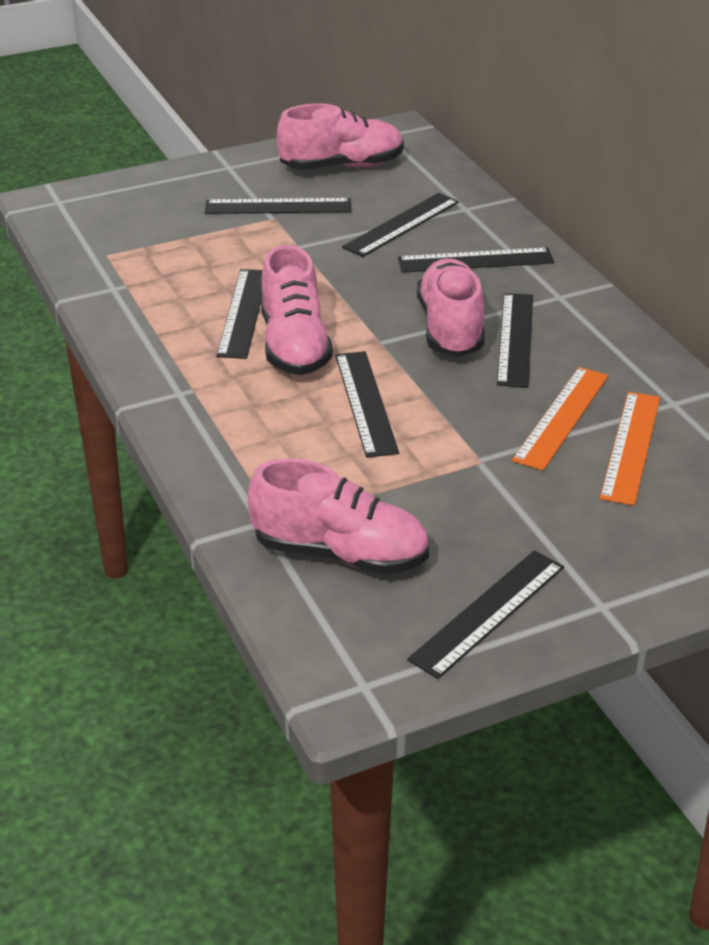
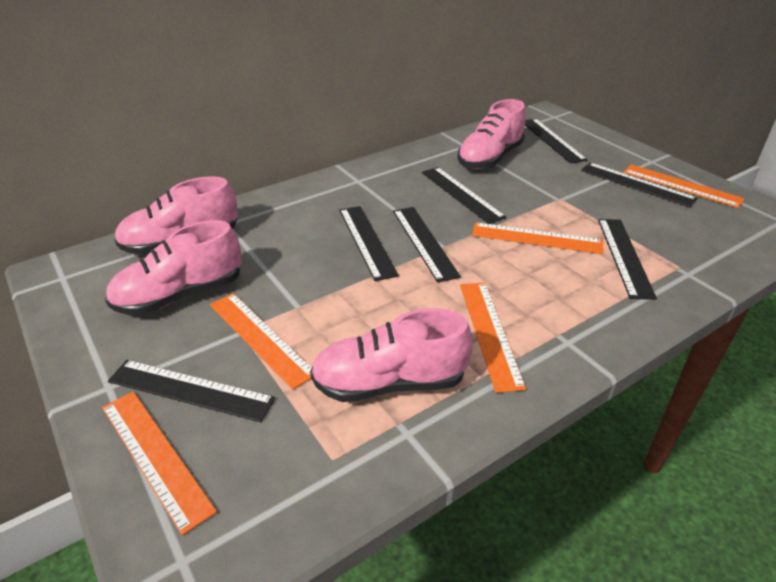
orange ruler: [512,367,608,471] [600,392,660,506] = 2 -> [102,391,217,536] [210,293,312,390] [460,282,526,393] [472,222,604,254] [623,164,745,208] = 5

